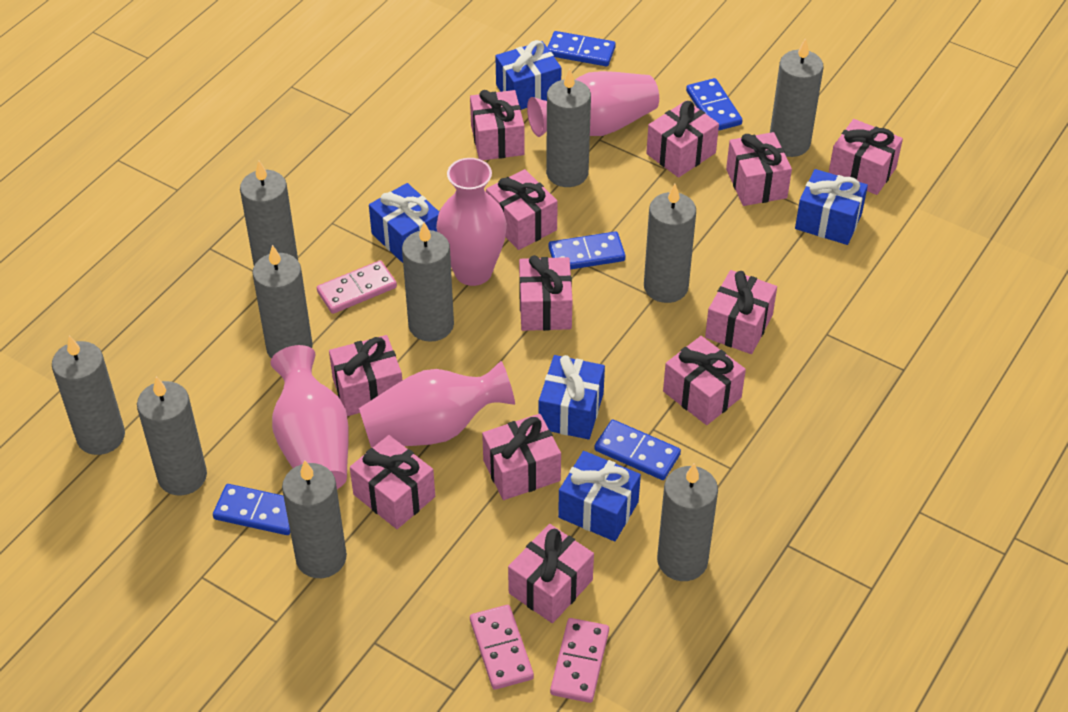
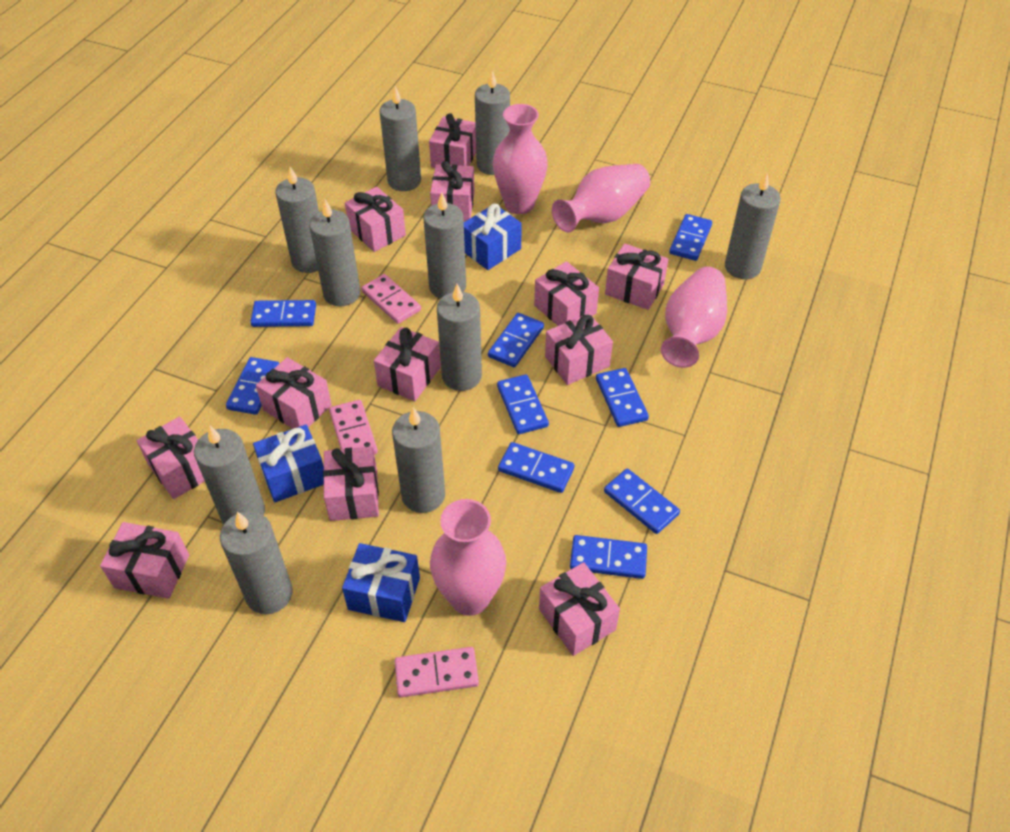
blue domino: [213,484,290,535] [547,31,616,66] [549,231,625,270] [594,420,681,480] [686,78,742,131] = 5 -> [226,357,280,415] [250,300,316,327] [488,313,544,367] [497,374,549,434] [498,442,574,493] [570,535,647,579] [596,368,649,427] [604,469,680,534] [669,214,712,261] = 9
blue gift: [369,183,439,263] [495,40,561,110] [539,355,605,439] [558,451,641,541] [795,169,868,245] = 5 -> [253,425,324,502] [342,543,420,622] [464,204,522,270] = 3

